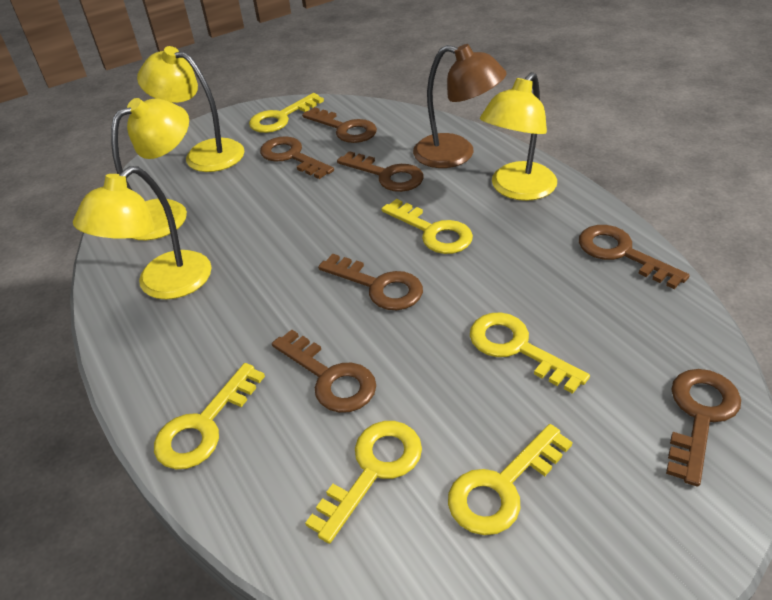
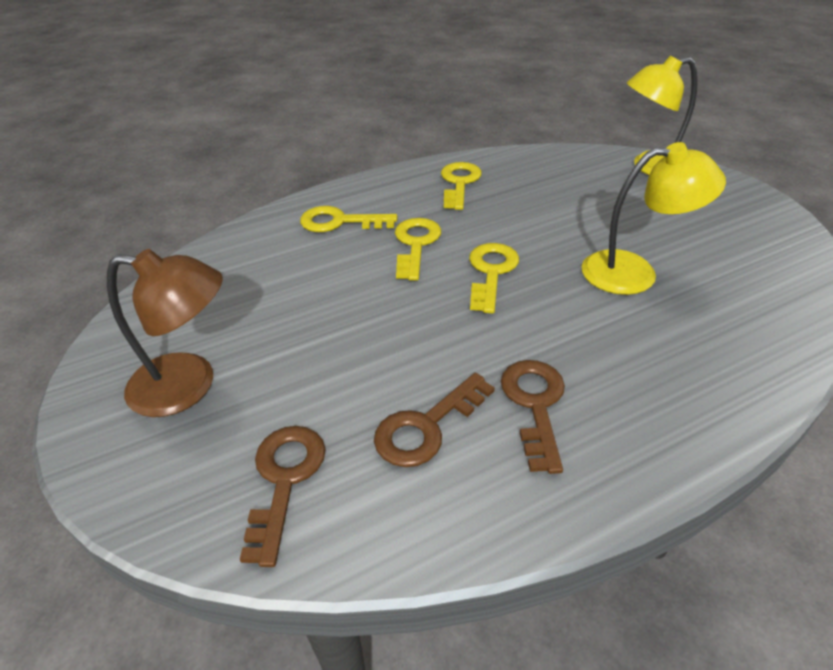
brown key: [260,136,334,179] [272,330,376,413] [302,107,377,143] [318,254,423,310] [337,151,424,192] [579,225,690,289] [666,369,741,487] = 7 -> [239,426,326,567] [374,373,495,467] [501,360,565,474] = 3
yellow key: [154,363,265,469] [249,93,324,133] [305,421,422,544] [381,199,473,254] [448,424,573,535] [470,313,590,394] = 6 -> [300,206,397,232] [395,218,441,281] [441,162,482,210] [469,243,519,314] = 4
yellow lamp: [73,166,211,299] [111,98,189,240] [137,46,244,172] [480,72,557,201] = 4 -> [581,142,726,295] [627,56,698,175] = 2

